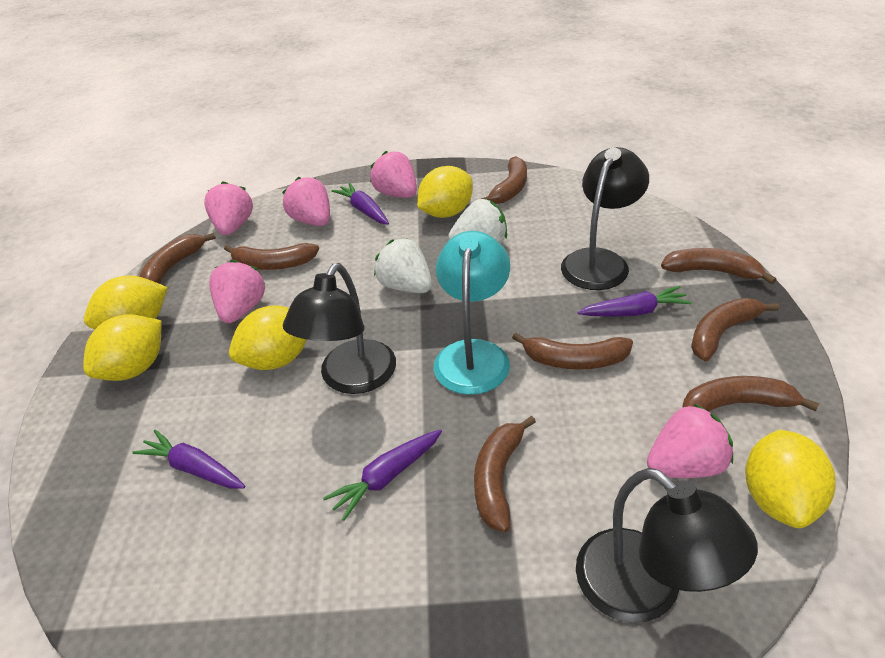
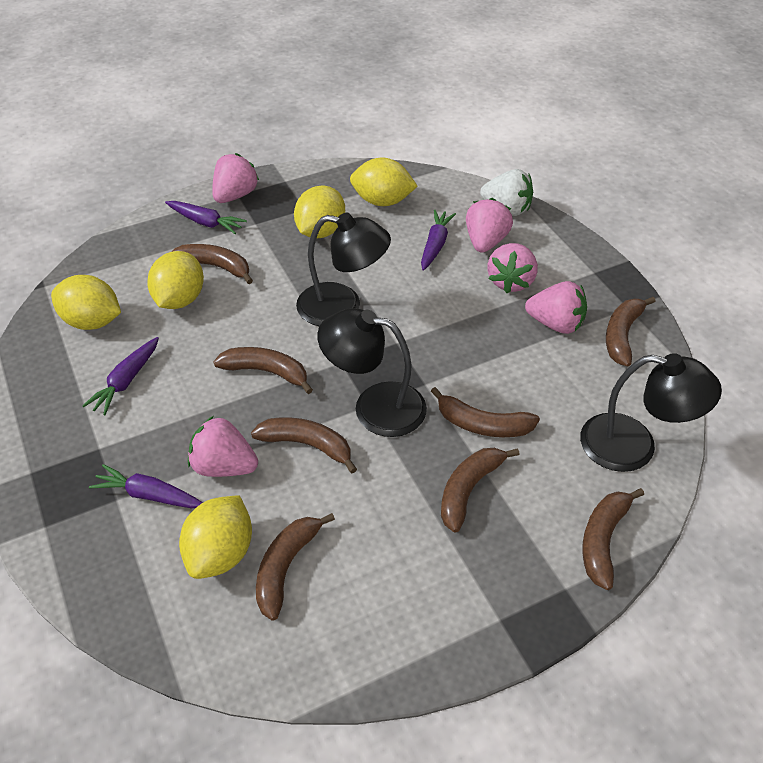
turquoise lamp: [434,231,510,395] = 1 -> none = 0
white strawberry: [374,238,432,293] [449,199,507,244] = 2 -> [480,169,533,216] = 1

